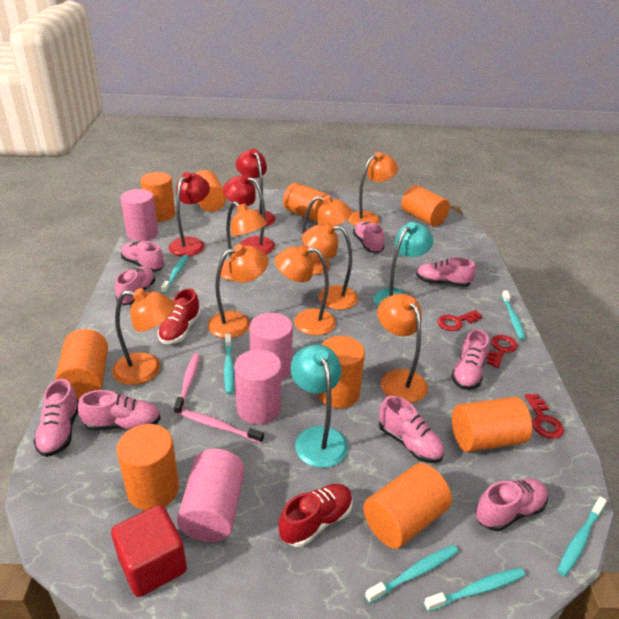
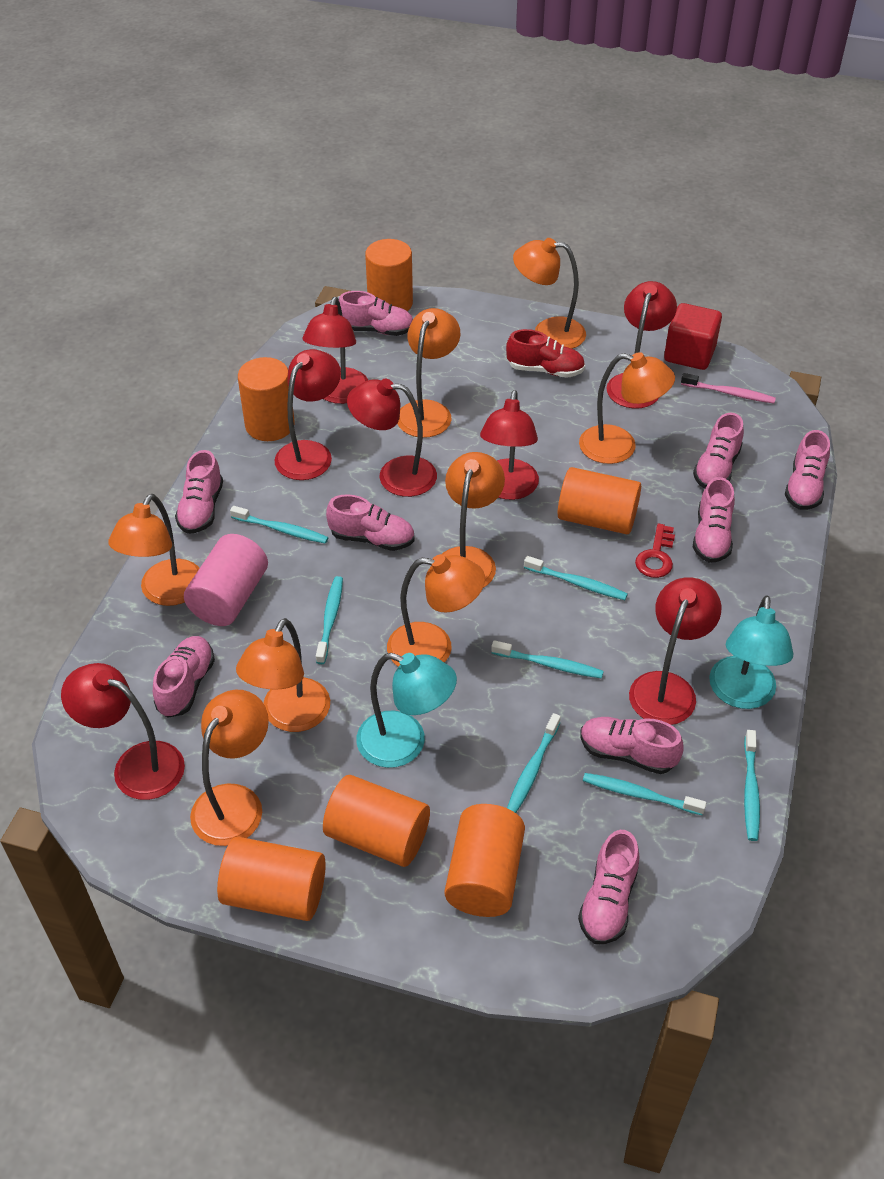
orange cylinder: [55,329,108,400] [117,424,179,511] [141,172,175,222] [195,170,226,212] [283,183,328,222] [318,336,365,408] [363,463,452,549] [401,185,450,226] [452,397,532,452] = 9 -> [217,837,326,921] [238,357,295,441] [323,775,430,867] [365,239,413,311] [445,804,525,917] [558,467,641,534] = 6
pink cylinder: [121,189,158,241] [177,448,245,542] [234,349,281,424] [249,313,293,380] = 4 -> [184,534,268,626] = 1
pink toothbrush: [174,354,200,415] [182,410,264,443] = 2 -> [681,373,776,403] = 1
red key: [437,310,482,331] [486,335,518,368] [525,394,564,439] = 3 -> [635,523,675,578] = 1
red lamp: [168,172,210,256] [223,174,275,254] [236,149,276,227] = 3 -> [61,663,185,800] [275,349,341,480] [302,297,368,404] [347,379,437,497] [480,390,539,500] [606,281,677,409] [629,577,721,725] = 7
red shoe: [158,288,201,344] [279,484,353,547] = 2 -> [506,329,585,378] = 1
turquoise toothbrush: [161,255,188,294] [224,334,234,394] [365,545,458,603] [424,568,525,612] [502,291,525,340] [557,496,607,576] = 6 -> [230,506,329,544] [316,576,343,664] [491,640,604,679] [507,713,561,813] [524,556,628,600] [583,773,706,815] [744,730,760,841] = 7

